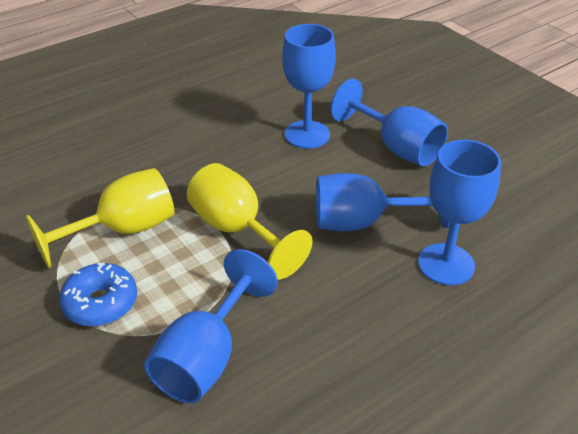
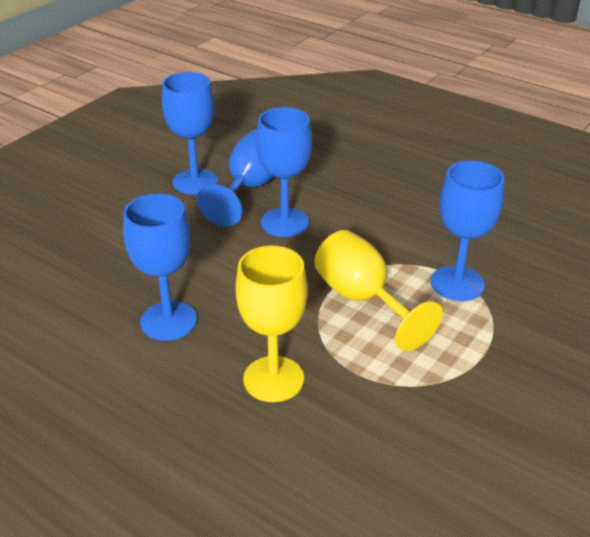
blue donut: [59,263,137,327] = 1 -> none = 0

